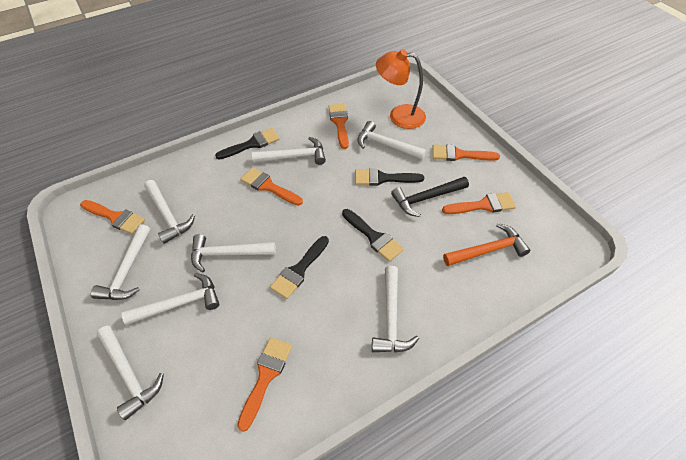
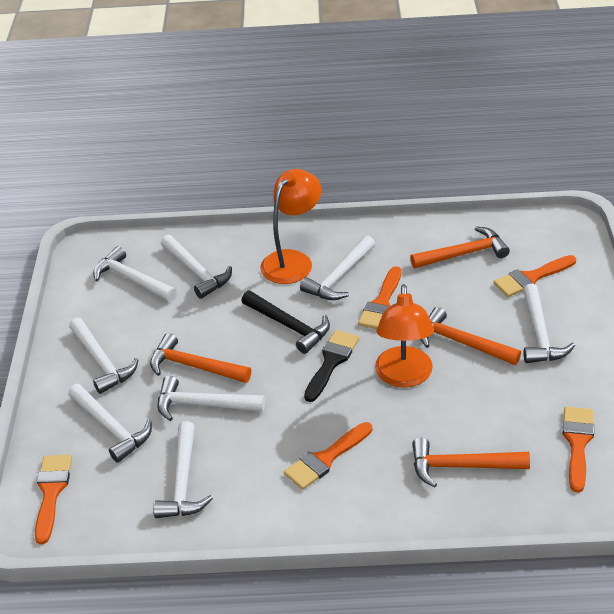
black brush: [215,128,280,159] [270,236,329,299] [342,209,404,262] [355,168,424,186] = 4 -> [304,330,359,402] = 1
orange brush: [80,200,145,234] [237,337,292,432] [240,168,303,206] [328,103,349,149] [432,144,500,161] [442,192,516,214] = 6 -> [35,455,72,544] [284,422,372,490] [358,266,401,329] [493,255,576,297] [563,407,594,493] = 5
orange hammer: [443,223,530,266] = 1 -> [150,333,251,383] [410,227,510,268] [412,438,530,488] [420,307,521,365] = 4
orange lamp: [376,49,426,129] = 1 -> [260,169,321,284] [375,284,434,388] = 2

